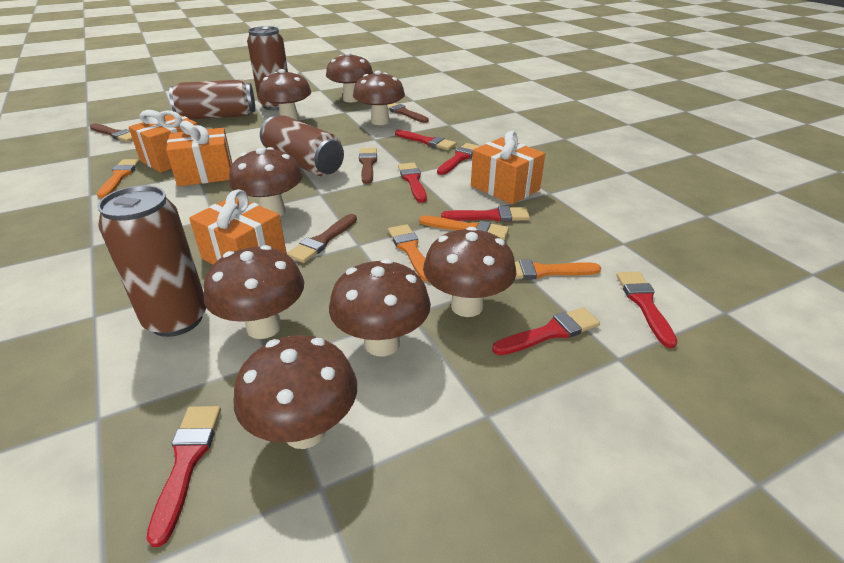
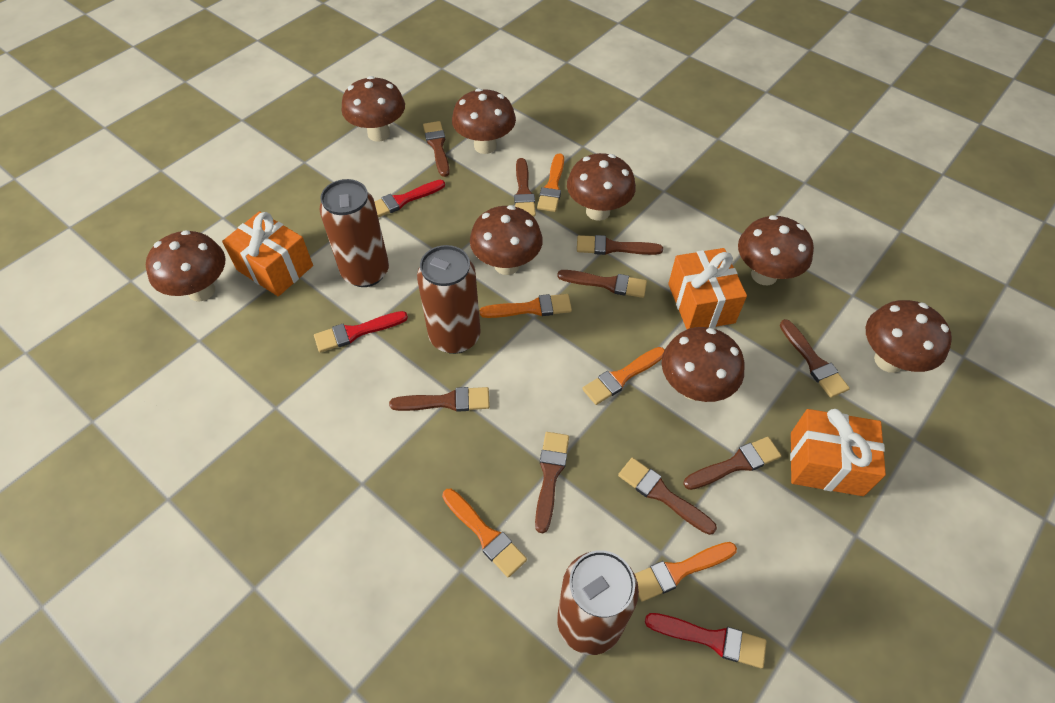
brown brush: [90,123,133,142] [287,214,357,263] [359,148,377,184] [387,103,429,123] = 4 -> [389,387,490,412] [423,121,450,177] [514,158,536,217] [535,432,569,533] [557,270,647,298] [577,235,663,255] [618,458,717,535] [683,437,781,490] [780,319,850,398] = 9
brown can: [98,185,206,337] [169,79,255,119] [247,26,288,110] [260,115,344,176] = 4 -> [319,179,389,287] [417,245,481,354] [557,550,639,655] = 3
orange brush: [97,159,140,198] [388,224,428,282] [419,215,509,240] [515,260,601,280] = 4 -> [442,489,527,577] [480,294,572,318] [537,153,564,212] [582,347,665,405] [635,542,737,602] = 5
orange gift: [129,110,197,173] [166,121,232,186] [189,189,287,264] [471,131,545,205] = 4 -> [222,211,313,297] [668,248,747,329] [790,409,886,496] = 3
red brush: [146,406,221,547] [395,130,456,150] [398,163,427,203] [437,143,480,175] [441,206,530,222] [492,307,600,355] [616,272,677,348] = 7 -> [314,311,408,352] [374,180,445,217] [645,613,767,669] = 3

